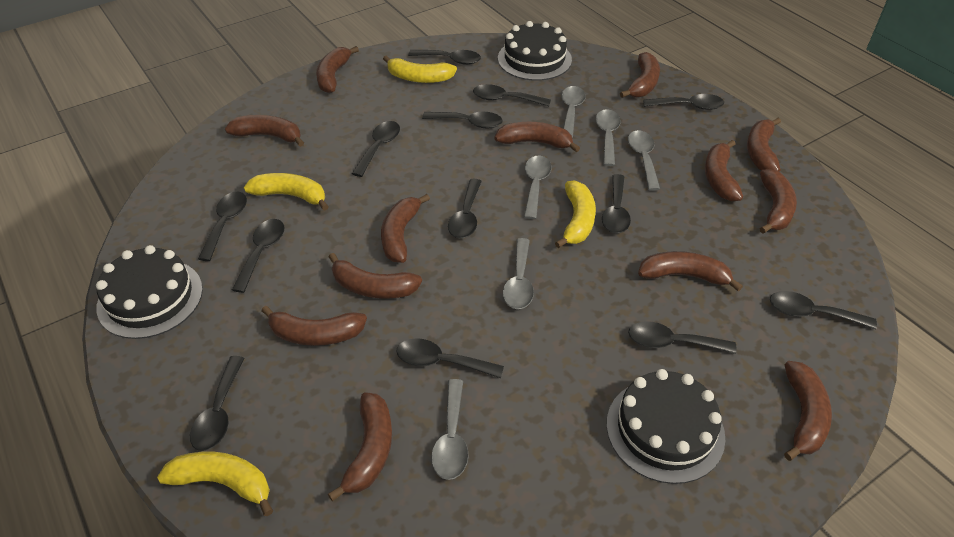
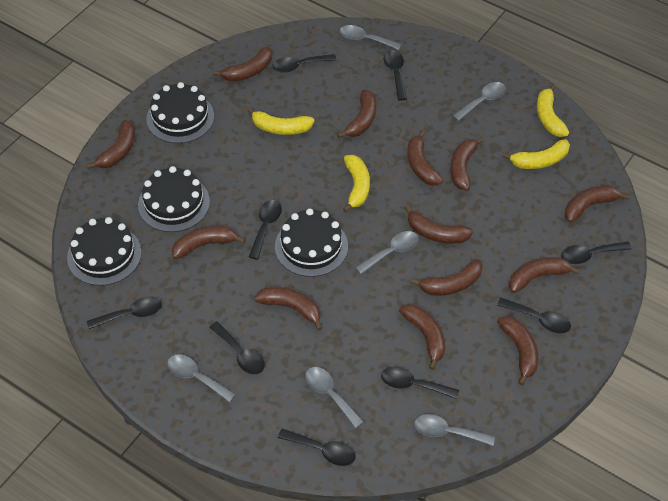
black cake: [96,245,203,339] [498,21,572,81] [607,369,725,484] = 3 -> [67,217,142,286] [138,166,210,232] [146,82,214,143] [275,209,348,277] = 4
black spoon: [190,356,244,451] [198,192,247,261] [232,219,284,293] [352,121,400,177] [397,338,504,378] [408,50,481,65] [422,111,503,129] [448,179,482,238] [473,84,551,106] [602,174,631,233] [628,321,737,354] [643,94,724,110] [770,291,877,329] = 13 -> [87,296,162,329] [210,321,265,374] [249,200,282,259] [272,54,336,73] [278,429,356,466] [381,367,459,399] [384,50,407,101] [497,298,571,333] [561,242,632,264] = 9

